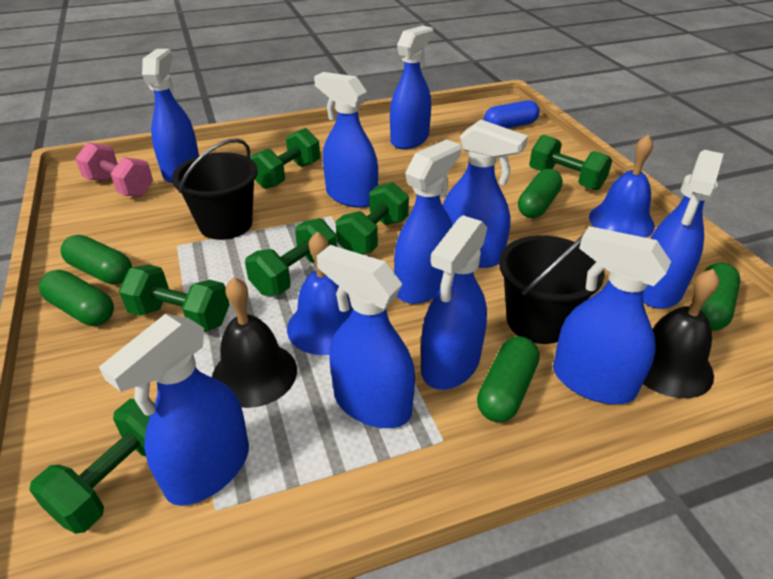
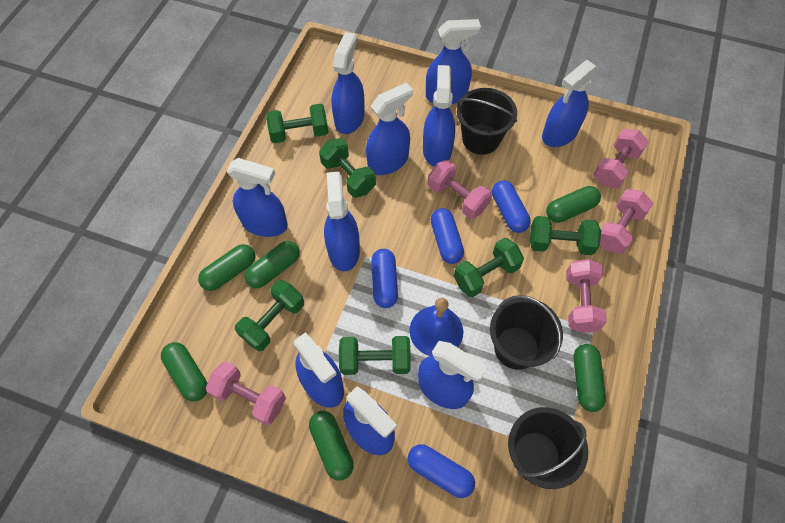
black bell: [212,277,297,408] [643,269,719,398] = 2 -> none = 0
black bucket: [172,139,258,240] [499,234,605,344] = 2 -> [457,88,517,155] [490,295,563,370] [508,407,588,489] = 3
blue bell: [287,231,353,355] [589,134,655,238] = 2 -> [410,298,463,356] = 1
blue capsule: [484,100,540,128] = 1 -> [371,249,398,308] [408,444,475,498] [431,208,464,264] [492,180,531,233] = 4
green capsule: [39,270,114,326] [61,235,132,285] [477,336,539,422] [518,169,563,218] [701,263,740,330] = 5 -> [161,342,207,402] [198,244,256,291] [244,241,300,288] [309,411,354,480] [546,186,601,223] [574,344,606,412] = 6
pink dumbbell: [75,142,153,197] = 1 -> [206,361,286,425] [428,160,492,219] [566,259,607,333] [594,129,649,188] [600,189,653,254] = 5

